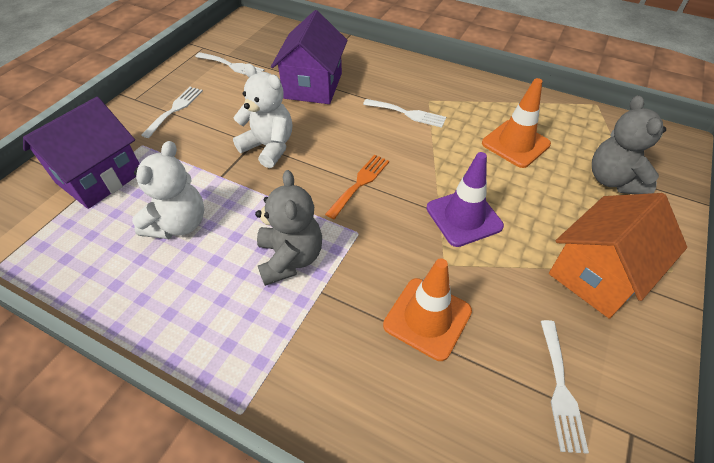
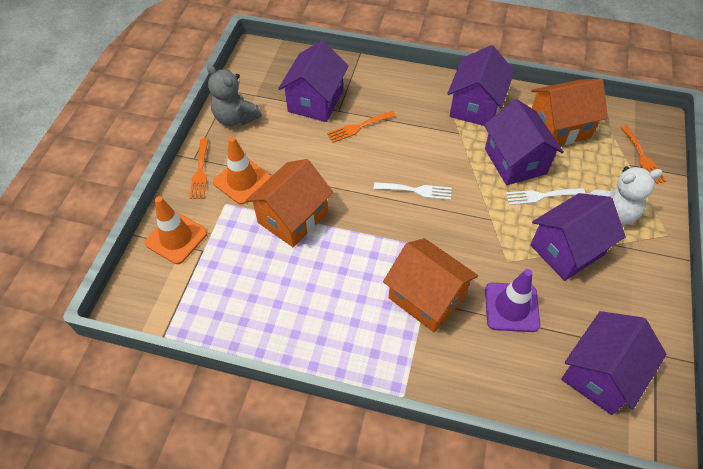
grey teddy bear: [255,170,322,286] [592,95,666,194] = 2 -> [207,64,262,126] = 1
orange fork: [325,155,389,219] = 1 -> [190,138,209,199] [327,111,396,143] [620,125,666,184] = 3
orange house: [549,193,687,319] = 1 -> [246,159,333,247] [383,238,478,332] [531,79,608,145] = 3
purple house: [23,97,139,209] [271,10,347,104] = 2 -> [278,40,349,122] [447,45,515,126] [484,99,564,185] [530,193,626,281] [561,311,667,415] = 5
white fork: [141,87,203,138] [195,52,264,75] [363,99,446,128] [541,320,589,454] = 4 -> [374,182,452,200] [506,188,585,205] = 2
white teddy bear: [132,141,205,239] [233,64,292,168] = 2 -> [589,166,663,225] = 1

